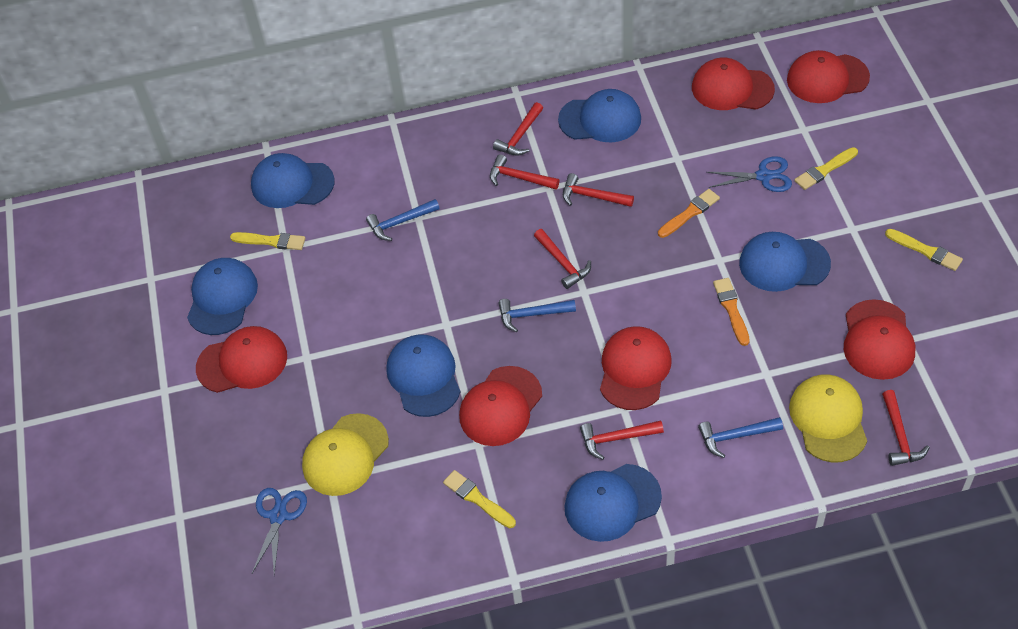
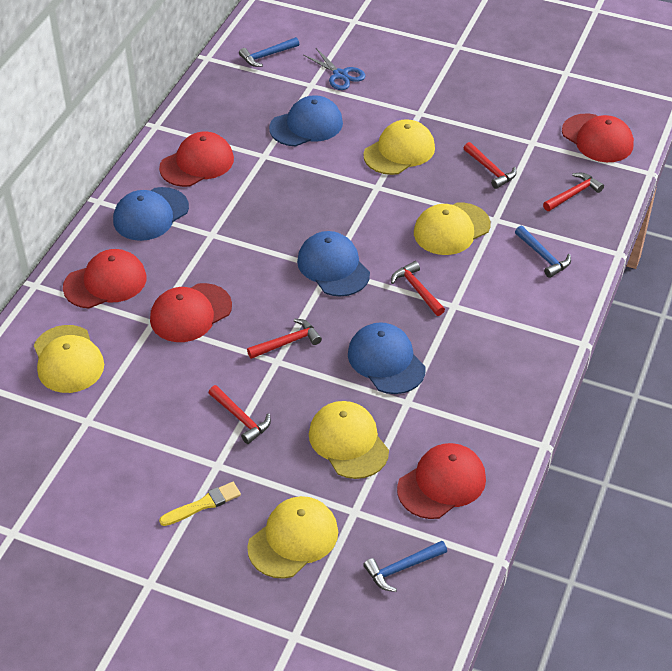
blue cap: [187,258,258,335] [251,153,335,208] [386,335,460,417] [558,89,641,143] [565,464,662,542] [739,232,831,292] = 6 -> [113,187,189,241] [269,95,343,146] [297,231,370,297] [348,322,426,394] = 4
blue scissors: [252,488,307,574] [707,156,792,192] = 2 -> [304,48,365,90] = 1
orange brush: [658,189,720,238] [713,278,749,346] = 2 -> none = 0
red cap: [196,326,287,393] [459,366,542,446] [600,326,672,410] [692,58,775,110] [787,50,870,103] [844,299,915,380] = 6 -> [63,249,147,308] [150,283,232,342] [159,132,234,187] [397,443,486,519] [562,114,634,162] = 5
red hammer: [490,154,559,190] [493,102,543,156] [534,229,591,289] [563,173,634,207] [580,420,664,460] [882,390,930,466] = 6 -> [209,385,271,444] [247,319,322,359] [391,261,445,316] [464,142,516,189] [543,173,604,211] = 5
yellow brush: [230,232,306,250] [443,470,516,528] [794,147,858,190] [885,229,963,271] = 4 -> [159,482,241,526] = 1
yellow cap: [302,413,389,496] [789,374,867,462] = 2 -> [34,325,104,393] [247,496,338,579] [309,401,389,479] [363,119,435,175] [414,203,491,255] = 5

